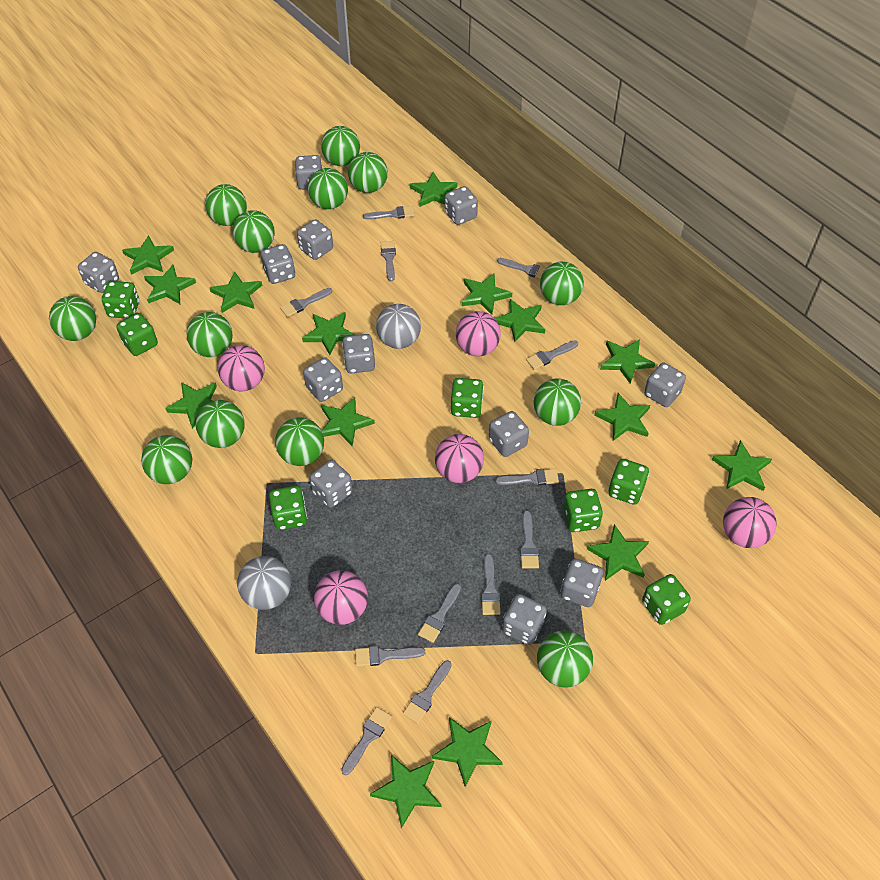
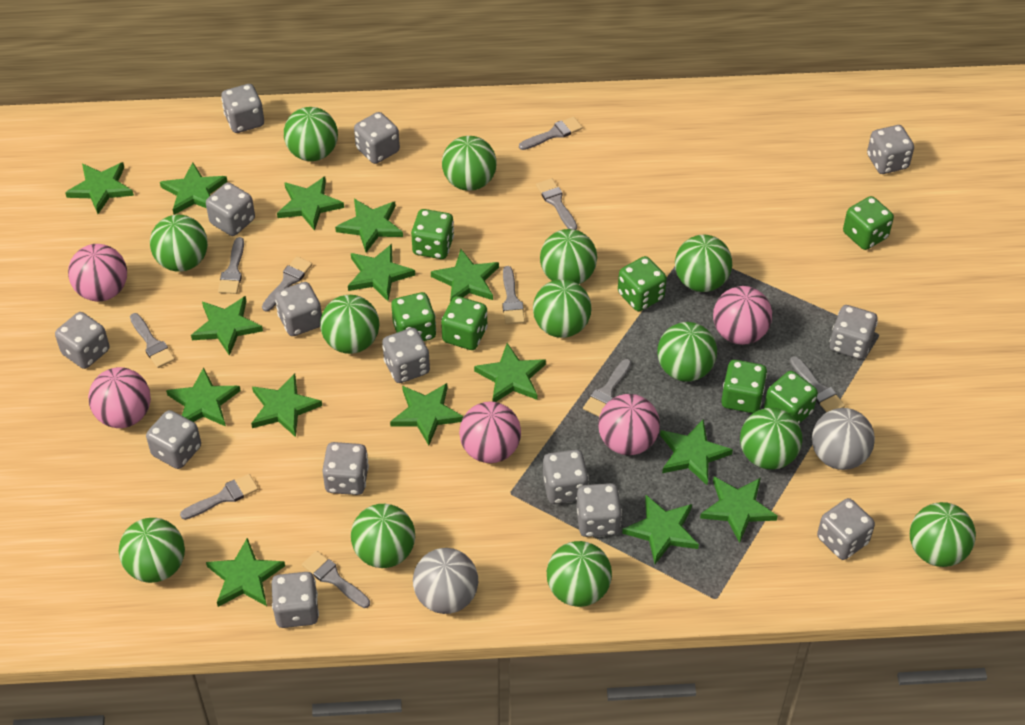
grey brush: [280,288,332,317] [341,707,392,775] [355,646,425,667] [363,206,415,219] [381,241,396,281] [403,660,452,724] [418,583,461,643] [481,554,500,615] [495,469,559,485] [497,258,546,279] [520,511,539,568] [526,340,578,370] = 12 -> [130,313,175,368] [180,474,258,520] [218,237,244,294] [262,256,312,312] [302,551,370,608] [502,266,525,324] [519,116,583,150] [536,178,577,230] [583,359,631,417] [790,356,845,412] = 10
grey dice: [78,252,119,293] [261,244,295,284] [295,155,322,190] [297,219,333,260] [303,357,343,402] [310,460,353,508] [342,334,375,373] [445,186,478,225] [489,411,529,457] [502,594,547,645] [561,559,603,607] [644,363,686,407] = 12 -> [55,312,109,369] [146,410,201,469] [206,183,255,236] [221,84,264,133] [271,572,319,628] [275,282,322,336] [322,442,369,495] [354,112,400,164] [382,328,430,383] [543,449,589,504] [576,483,622,537] [817,498,875,560] [830,305,878,359] [867,125,914,174] = 14

